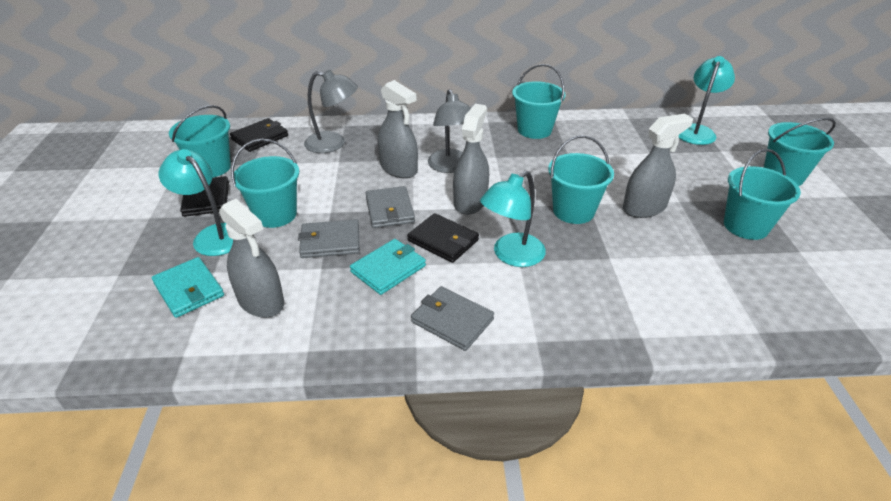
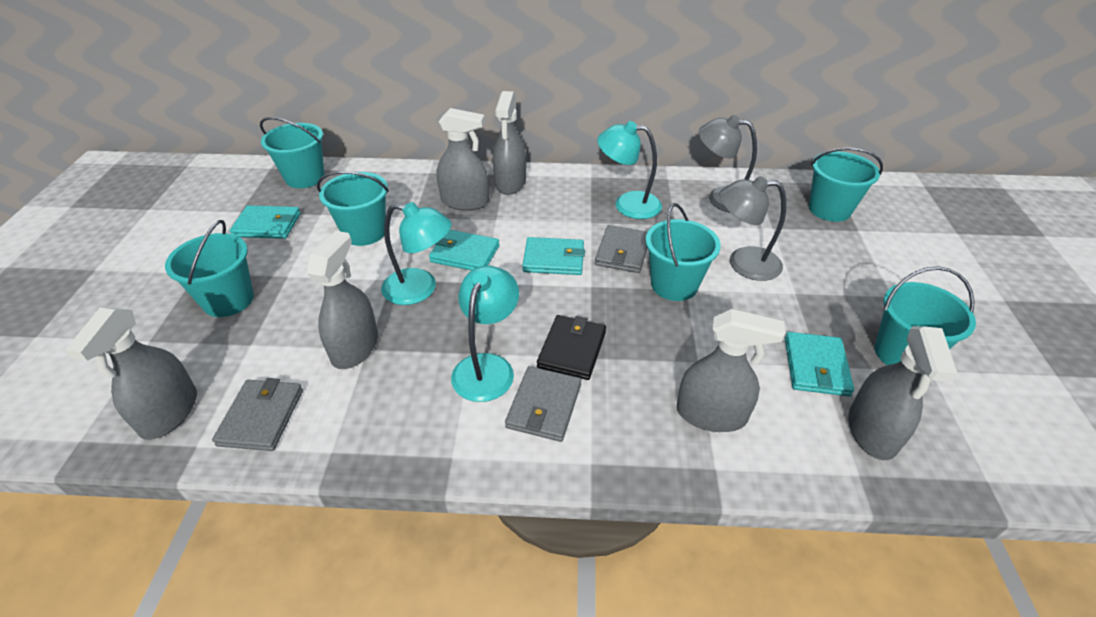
black wallet: [180,176,229,217] [230,118,288,152] [407,213,479,263] = 3 -> [537,315,606,380] = 1
grey spray bottle: [219,199,284,318] [378,80,418,178] [453,104,489,215] [623,114,693,218] = 4 -> [65,308,197,440] [307,231,378,369] [437,108,489,211] [493,91,526,195] [677,309,785,432] [848,326,958,460] = 6
turquoise wallet: [152,257,224,318] [350,239,426,295] = 2 -> [230,205,301,239] [429,230,499,271] [522,237,585,275] [785,332,854,396] = 4

